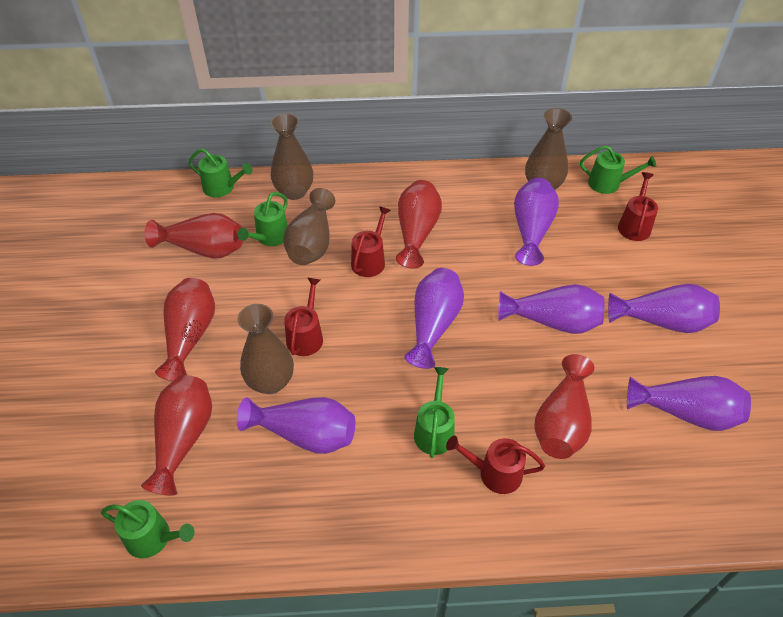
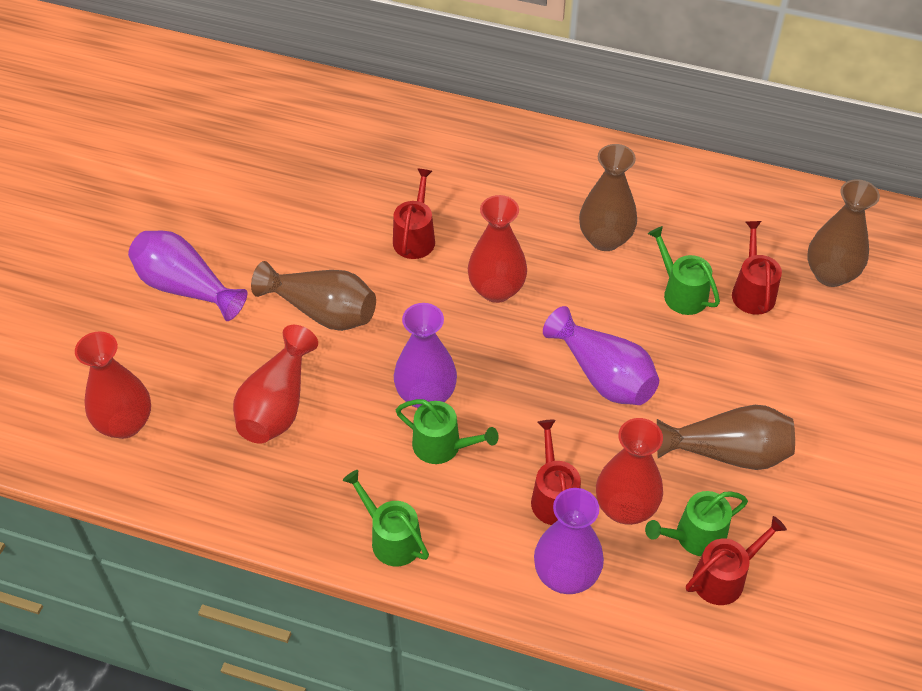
green watering can: [101,500,195,558] [189,148,252,197] [237,192,288,246] [414,367,455,458] [580,146,656,194] = 5 -> [343,470,429,566] [396,399,499,464] [645,491,748,556] [648,226,720,315] = 4
purple vase: [237,397,355,454] [404,268,464,369] [499,284,604,334] [514,178,559,266] [608,284,720,333] [627,376,751,431] = 6 -> [128,230,247,321] [394,303,457,408] [534,488,604,594] [543,306,659,405] = 4
red vase: [141,375,212,496] [145,213,243,259] [155,278,215,382] [396,180,442,268] [534,354,594,459] = 5 -> [75,331,151,439] [233,325,318,444] [468,195,527,303] [596,418,663,525] = 4

